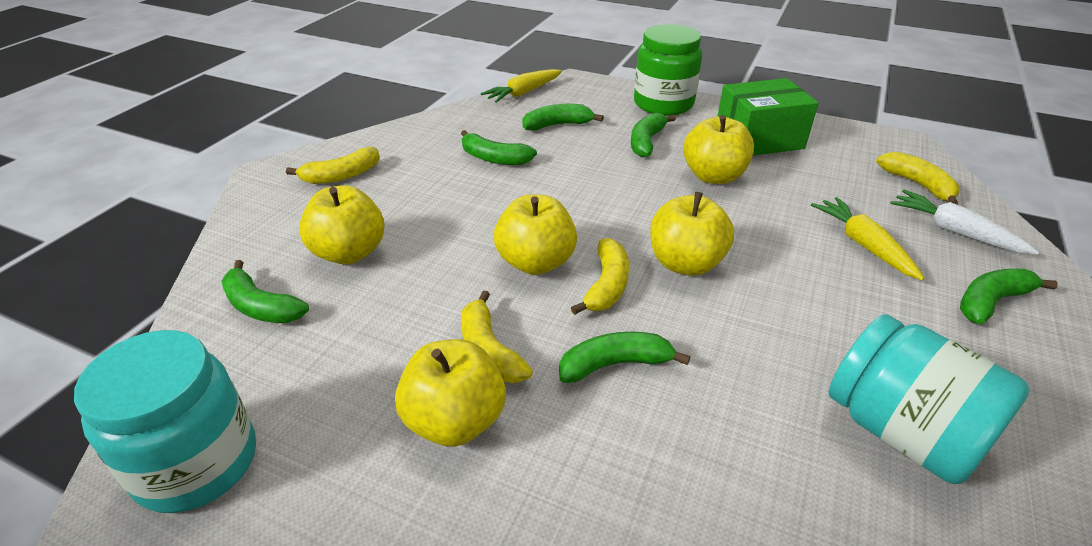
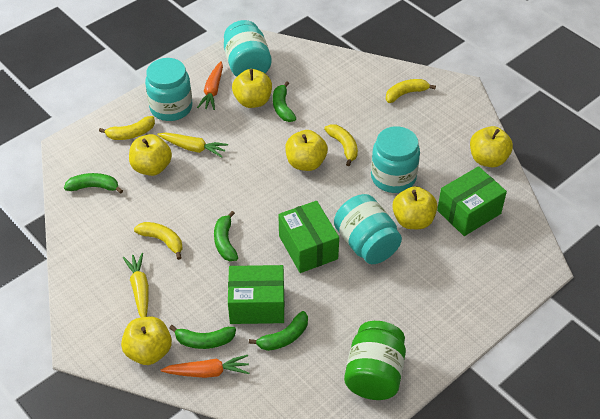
green banana: [221,260,309,323] [461,130,537,165] [522,104,604,130] [559,332,690,383] [631,113,676,157] [960,269,1058,324] = 6 -> [64,173,123,193] [169,325,236,349] [214,211,238,261] [249,311,308,351] [273,82,297,122] = 5
green box: [717,78,819,156] = 1 -> [228,265,284,324] [278,201,339,273] [437,166,507,236] = 3
orange carrot: none = 0 -> [161,355,249,378] [197,61,223,110] = 2
turquoise jar: [74,330,256,513] [829,314,1030,484] = 2 -> [145,58,192,121] [224,20,272,77] [334,194,402,264] [371,126,420,193] = 4
white carrot: [890,190,1039,255] = 1 -> none = 0
yellow apple: [299,185,385,265] [395,339,506,447] [494,195,577,275] [650,192,734,276] [683,115,754,184] = 5 -> [121,317,172,365] [129,134,172,176] [232,69,272,108] [285,130,328,171] [392,186,437,229] [470,126,513,167] = 6

